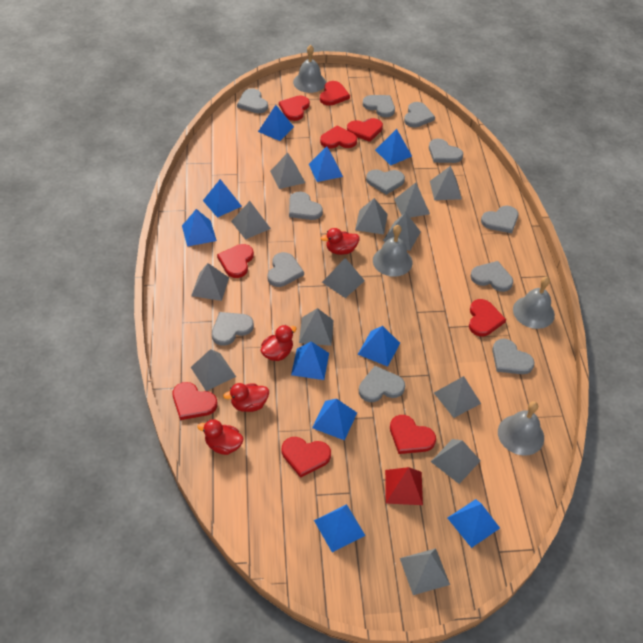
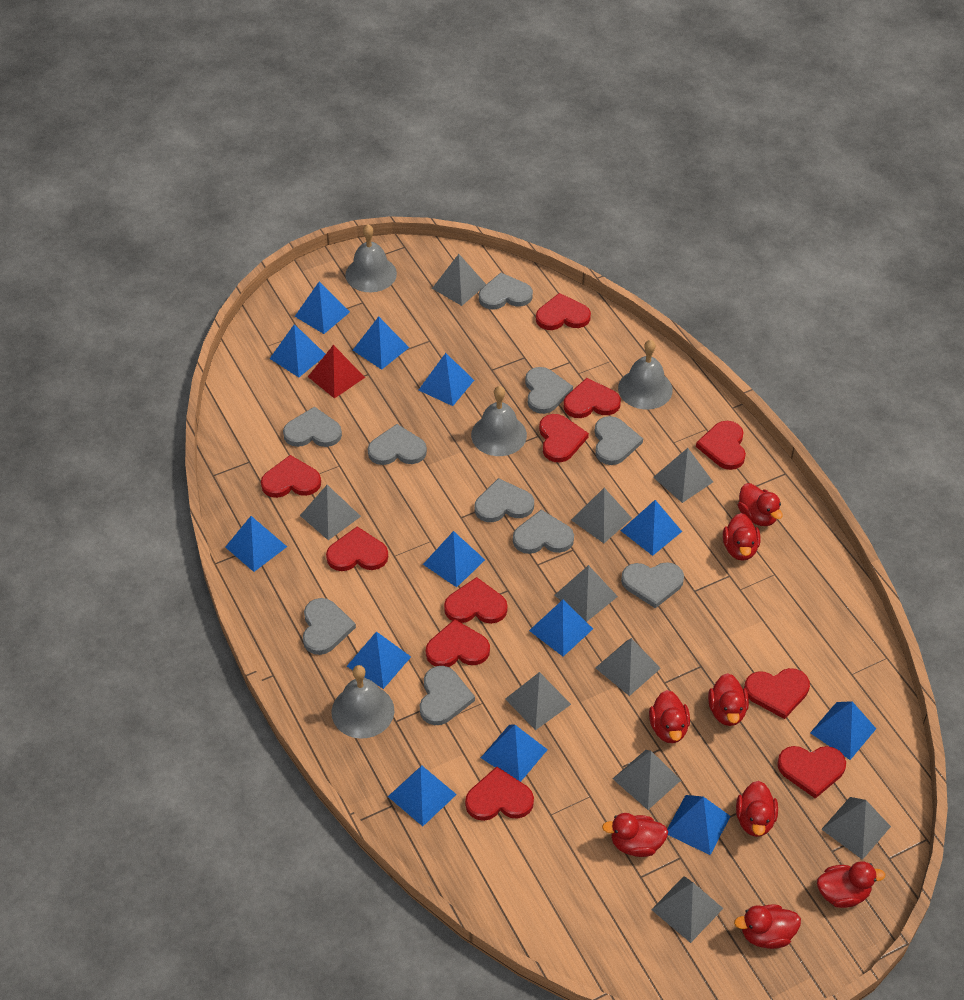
blue pyramid: [182,209,217,247] [203,179,242,218] [258,105,294,141] [291,341,329,380] [309,146,343,182] [312,399,357,441] [314,504,366,552] [358,326,400,367] [375,129,412,166] [448,499,500,548] = 10 -> [225,516,287,572] [270,324,325,377] [294,282,350,334] [346,631,411,689] [353,317,409,370] [388,765,457,826] [419,353,474,406] [423,531,485,587] [481,725,548,782] [529,600,593,657] [621,500,682,556] [667,795,730,855] [810,701,876,760] = 13
grey heart: [212,312,254,346] [237,88,268,113] [268,252,304,287] [289,192,323,220] [359,366,405,402] [363,95,395,117] [366,170,405,195] [404,102,435,127] [429,139,463,163] [470,261,513,292] [481,206,518,233] [492,339,535,374] = 12 -> [283,406,342,447] [303,598,356,655] [368,424,427,465] [420,666,475,725] [475,478,534,522] [479,273,533,310] [513,510,574,554] [525,367,573,414] [594,416,643,465] [621,562,684,608] = 10
grey pyramid: [191,263,229,301] [191,349,236,391] [231,201,271,240] [270,153,305,189] [299,308,334,346] [322,258,365,298] [355,198,388,235] [383,212,421,251] [394,183,430,218] [400,548,450,595] [430,166,462,200] [431,439,481,484] [434,376,481,418] = 13 -> [300,485,361,540] [432,254,486,306] [505,672,571,730] [555,565,618,622] [571,488,632,543] [596,638,661,696] [613,750,681,810] [651,876,724,943] [653,448,713,503] [821,797,891,860] = 10
red duck: [197,419,244,455] [223,383,269,412] [261,325,297,361] [321,228,360,255] = 4 -> [602,813,668,857] [649,690,690,743] [708,673,749,726] [723,513,760,561] [734,904,801,949] [736,781,778,837] [738,483,783,526] [817,861,885,908] = 8
red heart: [173,382,217,420] [217,244,254,278] [279,96,310,121] [282,437,331,478] [320,81,350,106] [320,125,357,149] [347,118,383,142] [390,415,436,454] [469,299,506,336] = 9 -> [261,455,321,498] [326,527,388,571] [426,619,490,667] [444,577,508,624] [465,767,534,821] [536,293,591,330] [539,414,589,462] [563,378,621,418] [696,421,746,470] [744,668,810,719] [777,746,846,799] = 11

